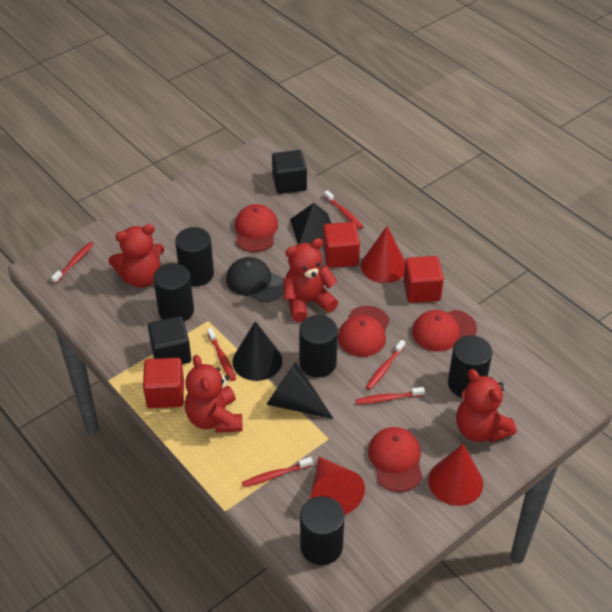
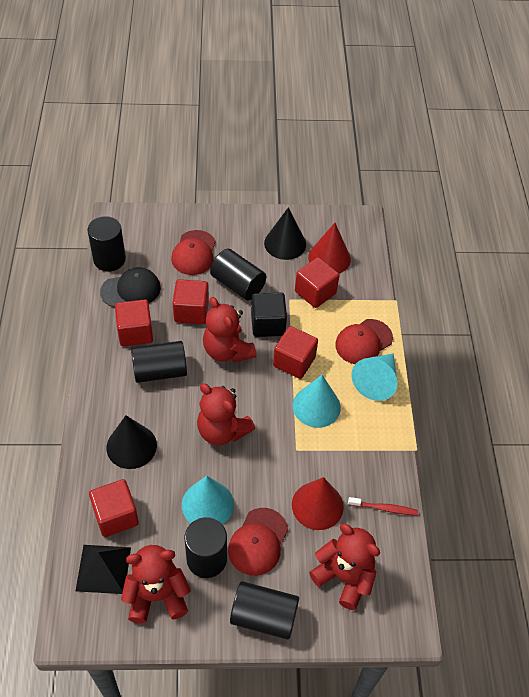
black cube: [148,316,191,364] [272,150,307,194] = 2 -> [251,293,287,337] = 1
red cap: [235,204,278,252] [338,306,390,357] [368,427,423,492] [412,310,477,352] = 4 -> [171,230,216,275] [228,508,288,576] [335,319,393,364] = 3
red cone: [311,457,365,515] [361,226,405,283] [428,444,483,506] = 3 -> [292,477,344,530] [308,223,351,273] = 2
red cube: [143,358,184,408] [323,222,360,268] [403,256,444,303] = 3 -> [89,479,139,537] [115,299,153,346] [173,279,209,324] [273,326,318,379] [295,257,339,308] = 5
red toothbrush: [51,242,94,284] [207,328,236,381] [242,457,313,487] [324,190,364,229] [356,387,425,405] [366,340,405,390] = 6 -> [348,497,418,516] = 1
turquoise cone: none = 0 -> [182,476,234,525] [293,375,341,428] [351,353,398,401] = 3

